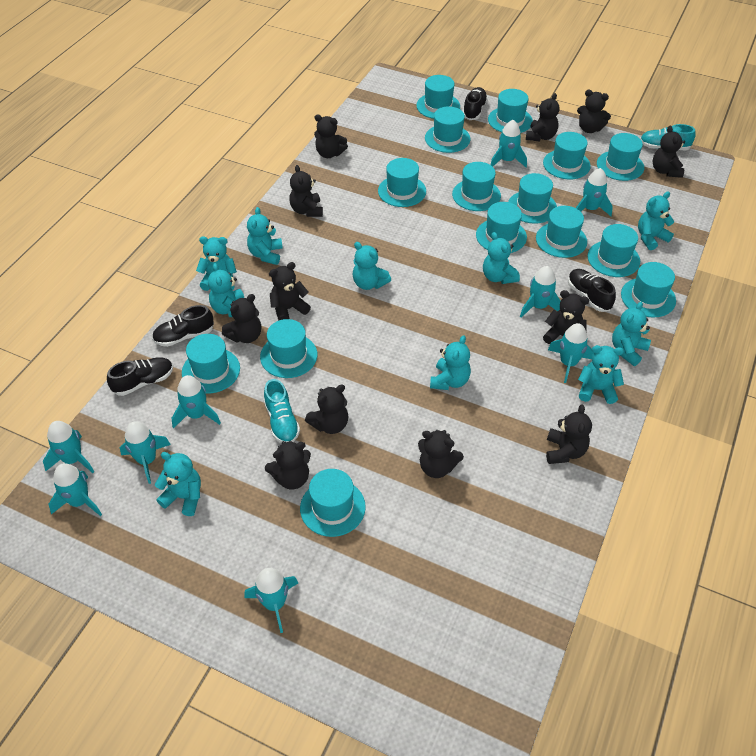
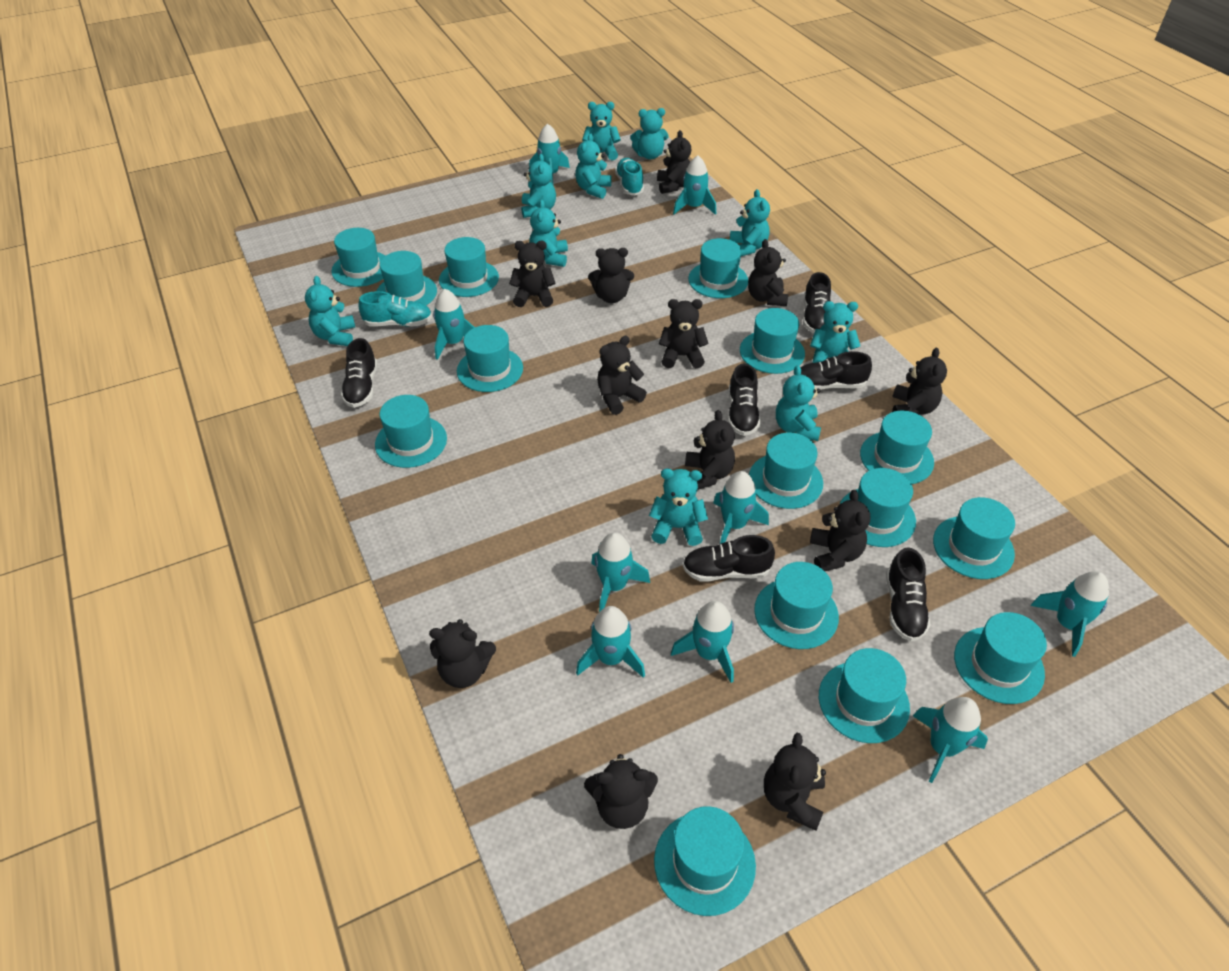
black shoe: [107,357,173,396] [152,305,214,347] [463,87,488,120] [568,269,616,312] = 4 -> [341,338,377,408] [683,535,775,582] [728,363,761,436] [800,351,872,390] [803,272,831,333] [886,547,931,642] = 6

